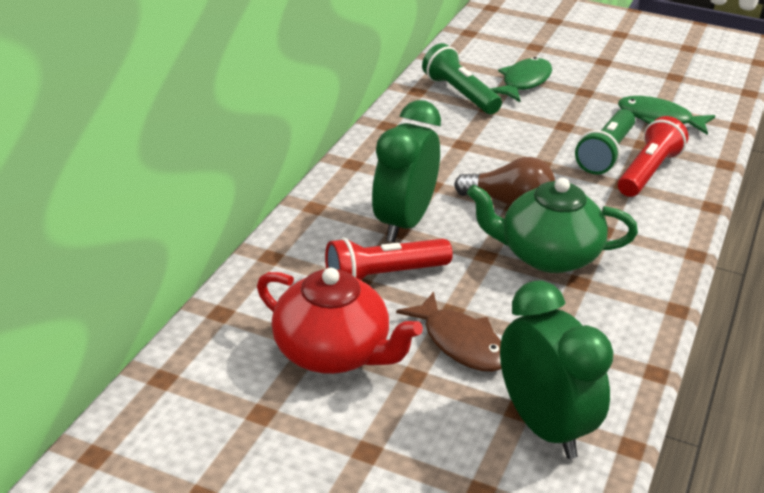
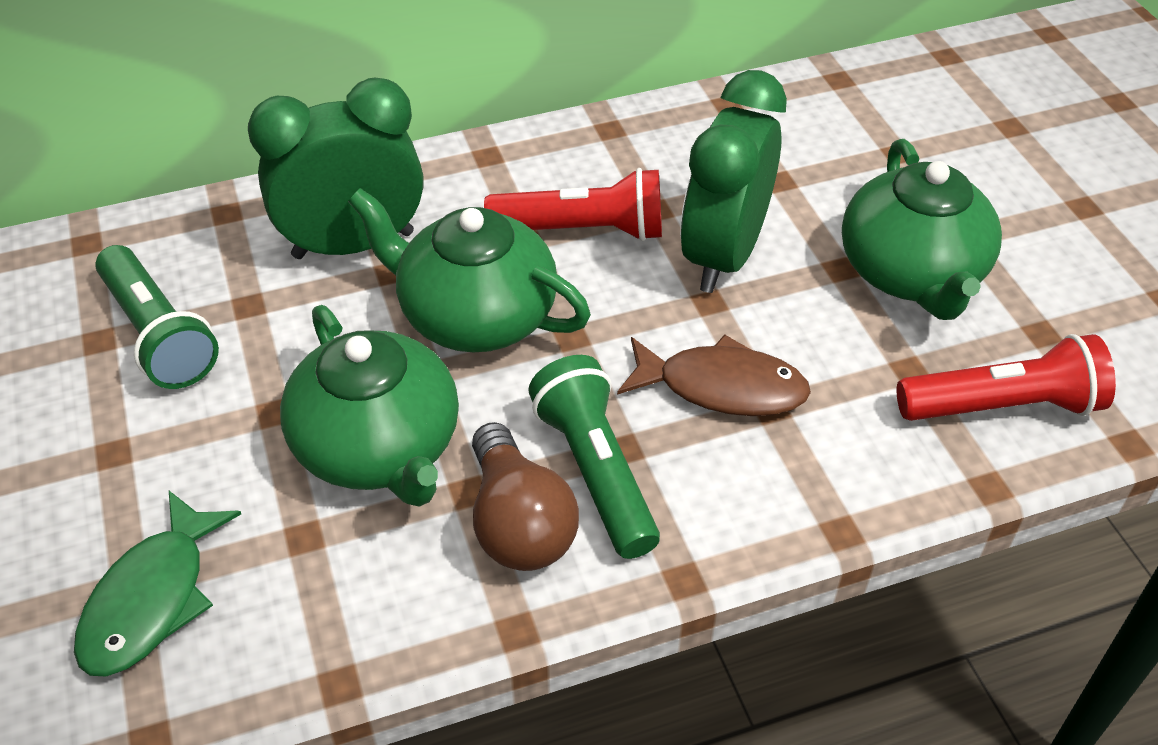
green fish: [490,57,552,102] [618,96,715,135] = 2 -> [74,491,241,676] = 1
green teapot: [467,178,638,273] = 1 -> [280,305,459,507] [348,188,591,352] [842,139,1002,320] = 3
red teapot: [257,268,423,374] = 1 -> none = 0

